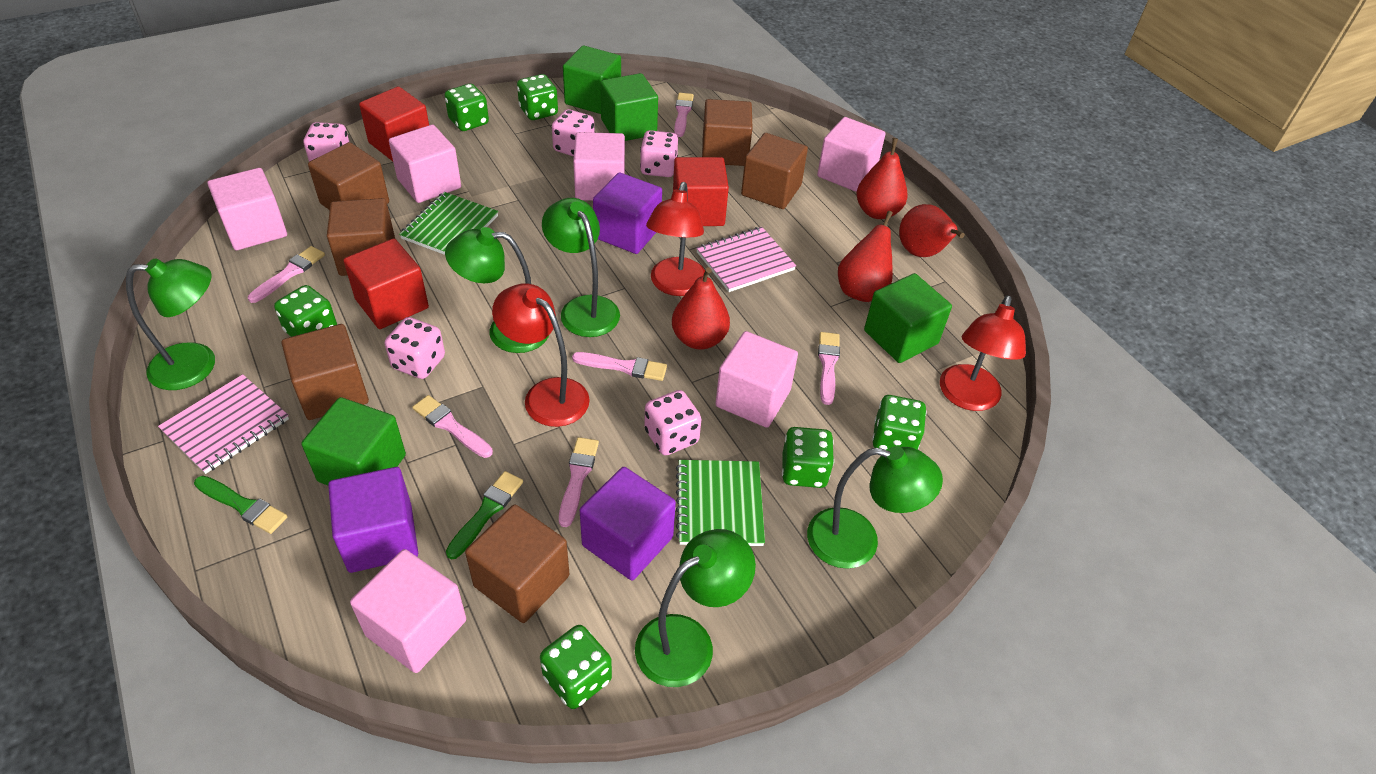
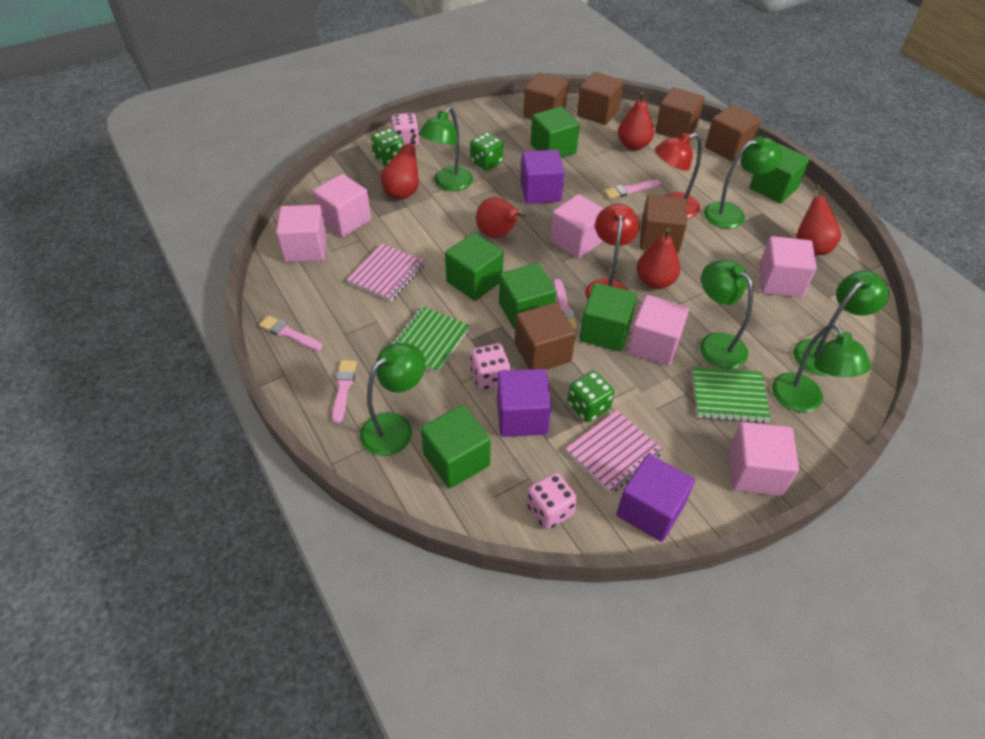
green brush: [194,476,288,534] [446,471,523,559] = 2 -> none = 0
green cube: [301,397,406,485] [563,45,621,114] [600,73,658,141] [864,273,952,363] = 4 -> [421,405,491,488] [445,232,503,301] [499,263,556,330] [531,106,580,158] [579,283,637,351] [749,143,810,204] = 6
green dice: [274,285,337,337] [445,84,489,131] [517,74,558,120] [540,625,612,709] [782,427,834,488] [872,395,927,450] = 6 -> [371,128,404,166] [470,132,504,171] [567,371,614,422] = 3
green lamp: [126,258,215,390] [445,227,549,353] [542,198,620,337] [635,529,756,687] [807,446,943,569] = 5 -> [360,343,425,456] [419,107,473,191] [700,260,753,369] [704,136,783,229] [772,323,871,412] [793,271,889,376] = 6
pink brush: [248,246,325,303] [412,395,493,458] [559,437,599,527] [572,352,667,381] [674,93,694,137] [818,332,840,405] = 6 -> [259,315,322,351] [332,360,357,424] [553,279,577,330] [604,180,661,199] = 4
pink dice: [304,122,349,162] [385,317,445,379] [552,109,595,156] [640,130,678,177] [644,390,701,455] = 5 -> [391,113,419,146] [470,343,510,390] [527,473,577,530] = 3
red cube: [344,239,429,329] [359,86,429,161] [673,157,729,226] = 3 -> none = 0
red lamp: [492,283,590,427] [646,182,705,296] [940,295,1026,411] = 3 -> [585,204,640,300] [655,133,702,218] = 2
red pear: [672,267,730,350] [838,211,893,302] [857,138,908,219] [899,204,965,257] = 4 -> [380,134,419,200] [476,197,526,238] [618,92,654,151] [637,228,680,289] [796,184,841,255] = 5

